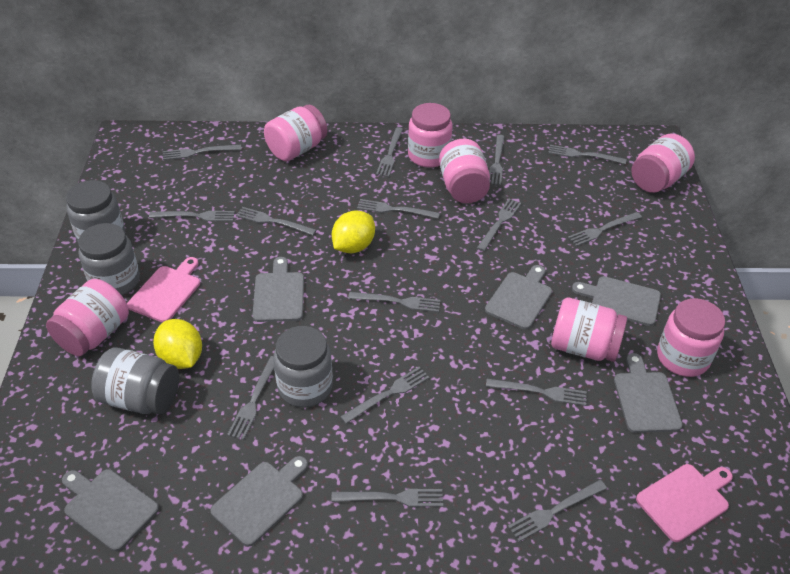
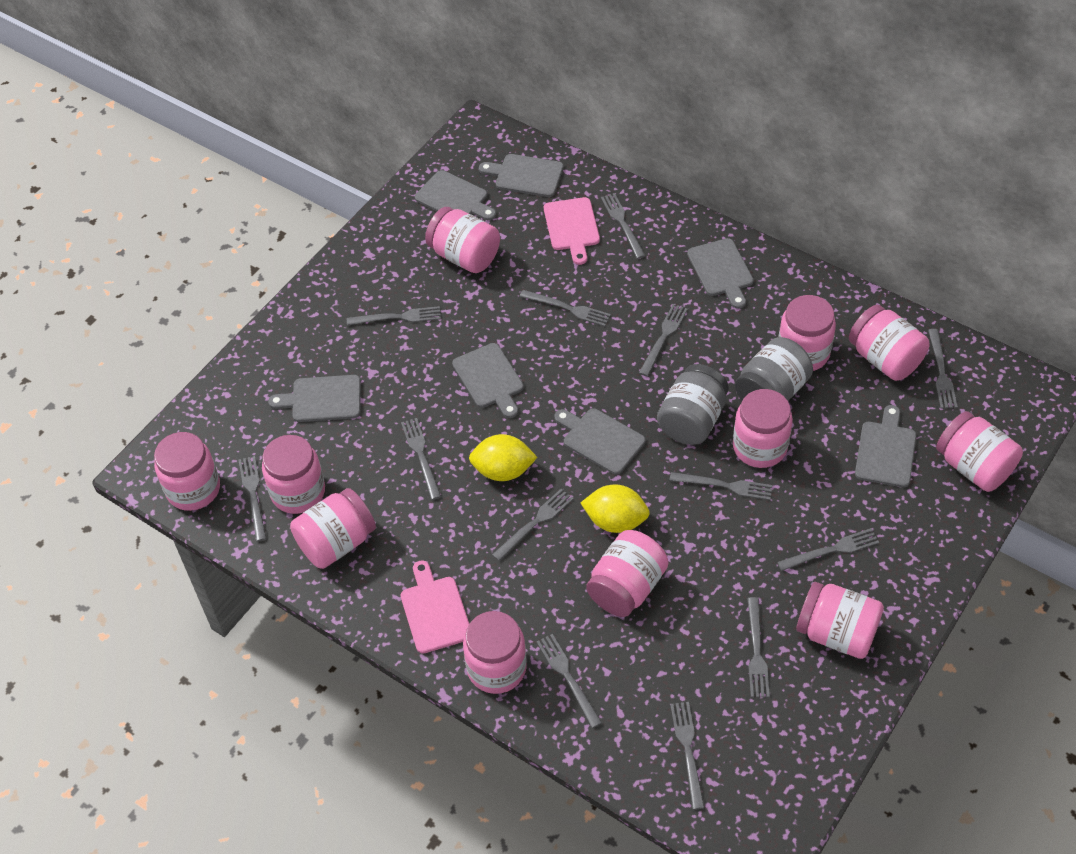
grey cutting board: [62,469,159,551] [211,456,308,546] [253,257,304,322] [485,265,552,330] [572,276,661,326] [614,353,683,433] = 6 -> [268,375,361,422] [415,170,496,220] [452,343,524,418] [479,154,564,197] [554,408,645,474] [687,238,753,309] [855,405,916,487] = 7
grey fork: [149,211,235,221] [163,145,241,160] [227,356,274,440] [236,207,316,235] [331,489,443,507] [340,367,429,424] [348,292,440,312] [357,199,440,219] [376,127,403,177] [477,198,521,251] [486,379,587,406] [489,135,505,185] [508,480,607,542] [548,145,627,164] [568,212,642,246] = 15 -> [239,456,267,541] [347,306,441,325] [401,418,441,500] [492,489,574,561] [520,290,611,326] [536,634,602,728] [601,193,645,259] [639,304,688,376] [669,472,773,500] [670,702,705,810] [747,597,770,697] [777,528,879,571] [928,329,958,409] = 13
grey jar: [66,180,125,242] [78,223,140,295] [91,348,179,415] [274,326,333,407] = 4 -> [657,364,729,445] [735,337,813,401] = 2
pink jar: [46,279,129,356] [264,105,327,161] [408,103,453,168] [439,139,490,203] [551,298,627,362] [631,134,695,193] [657,298,725,377] = 7 -> [154,432,220,511] [262,435,325,514] [290,488,376,569] [425,207,500,273] [463,611,527,694] [586,530,668,617] [733,389,793,468] [778,295,836,371] [796,582,884,659] [849,305,929,381] [936,411,1023,492] = 11

